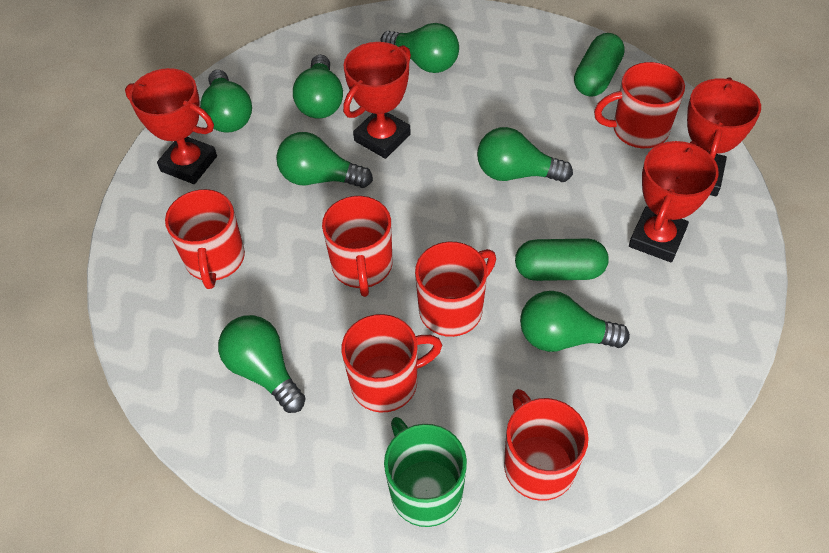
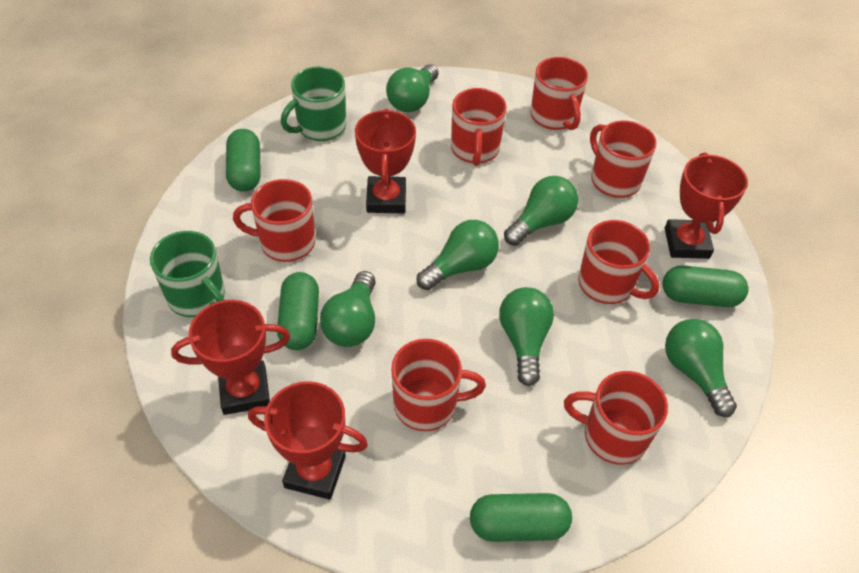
green capsule: [515,239,609,281] [574,33,625,97] = 2 -> [226,129,261,192] [277,272,319,350] [470,493,572,542] [662,265,749,307] = 4
green light bulb: [200,70,252,133] [218,315,306,413] [276,132,373,188] [293,55,343,119] [380,23,459,73] [477,127,573,182] [520,291,630,352] = 7 -> [320,271,376,347] [386,64,439,112] [417,220,499,290] [499,287,554,386] [504,176,578,246] [665,319,737,417] = 6
green mug: [384,417,467,527] = 1 -> [150,231,225,317] [281,66,346,141] = 2
red mug: [165,189,245,289] [322,196,392,297] [341,314,442,412] [415,242,496,337] [504,389,589,501] [594,62,685,148] = 6 -> [233,179,315,262] [391,339,486,431] [451,88,507,166] [531,57,588,130] [564,371,668,465] [578,220,659,304] [590,121,657,198] = 7

